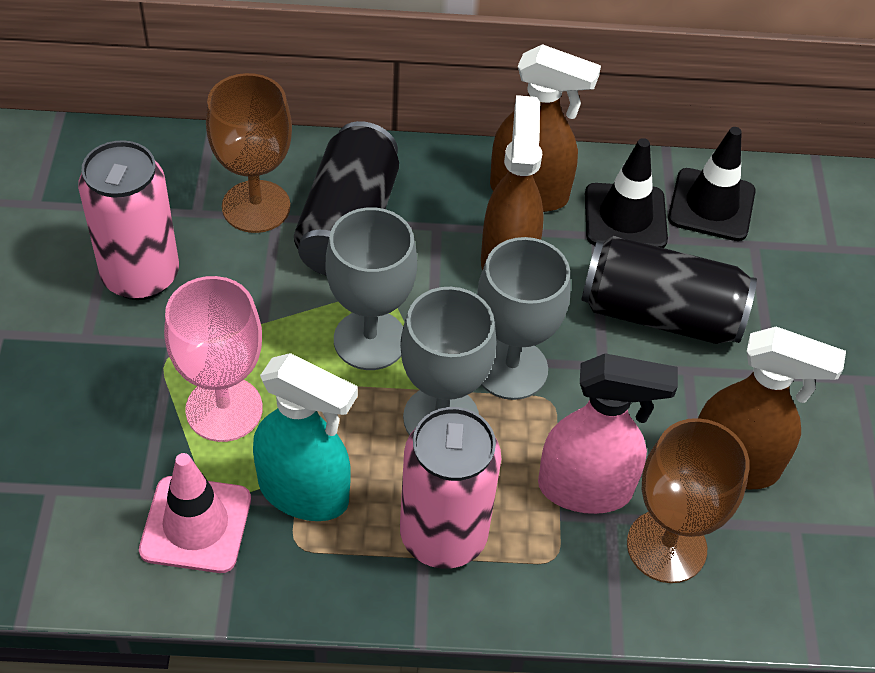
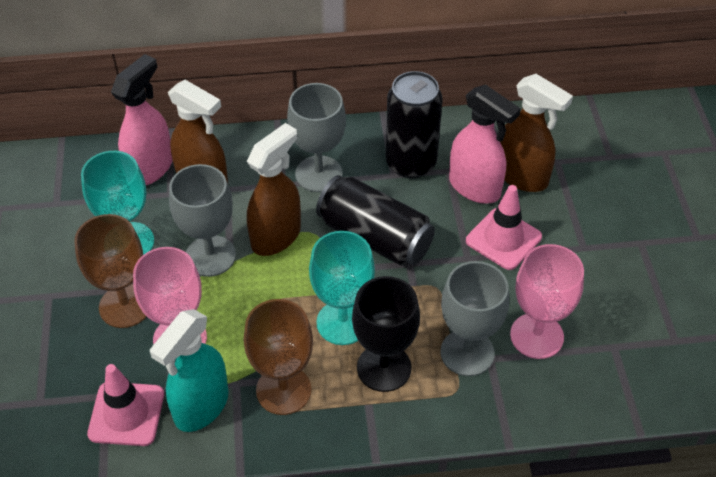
black goblet: none = 0 -> [352,276,420,392] = 1
black traffic cone: [585,138,668,248] [668,127,756,241] = 2 -> none = 0
pink can: [78,140,179,300] [400,407,501,569] = 2 -> none = 0
pink goblet: [164,276,263,442] = 1 -> [133,247,207,344] [510,244,584,359] = 2
pink spray bottle: [538,353,678,514] = 1 -> [111,54,173,185] [449,84,521,204] = 2
pink traffic cone: [139,453,251,573] = 1 -> [87,364,164,446] [466,185,542,270] = 2
turquoise goblet: none = 0 -> [81,151,154,255] [309,231,375,345] = 2

